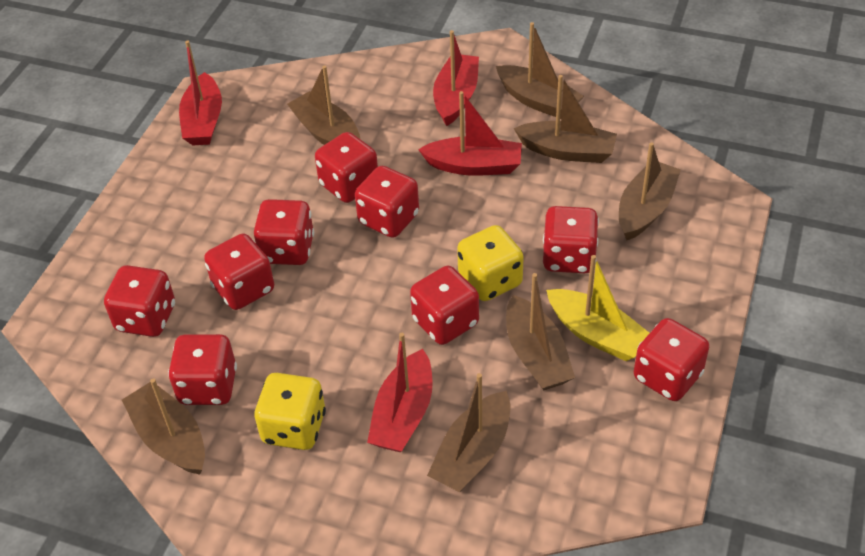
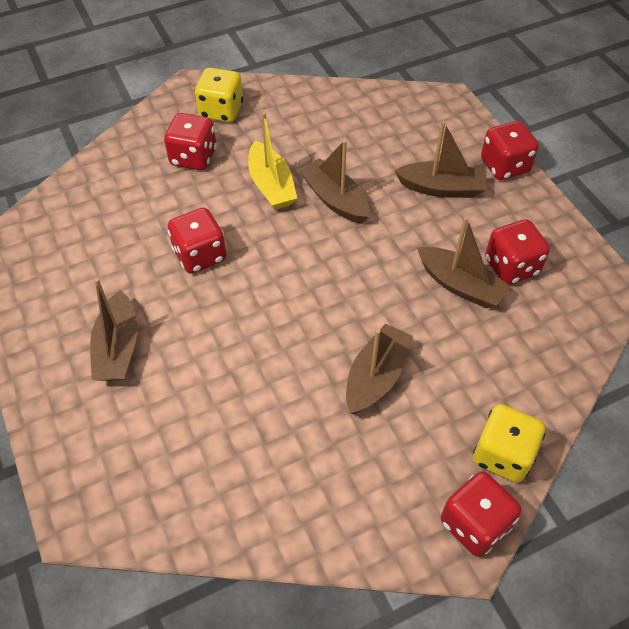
brown boat: [122,378,205,475] [287,65,360,145] [427,373,510,492] [496,22,584,119] [506,273,575,391] [514,75,617,163] [619,142,681,241] = 7 -> [90,278,138,381] [299,140,370,224] [346,324,413,415] [394,121,486,198] [417,217,511,308] = 5
red boat: [179,41,222,145] [367,333,433,452] [418,91,522,176] [433,30,479,126] = 4 -> none = 0
red dice: [104,265,175,337] [168,334,237,405] [204,233,274,310] [254,199,314,265] [315,132,378,203] [355,166,419,238] [410,266,479,345] [543,206,599,273] [634,318,709,401] = 9 -> [164,113,217,170] [168,207,226,274] [441,471,521,557] [481,121,539,180] [485,219,550,285] = 5

